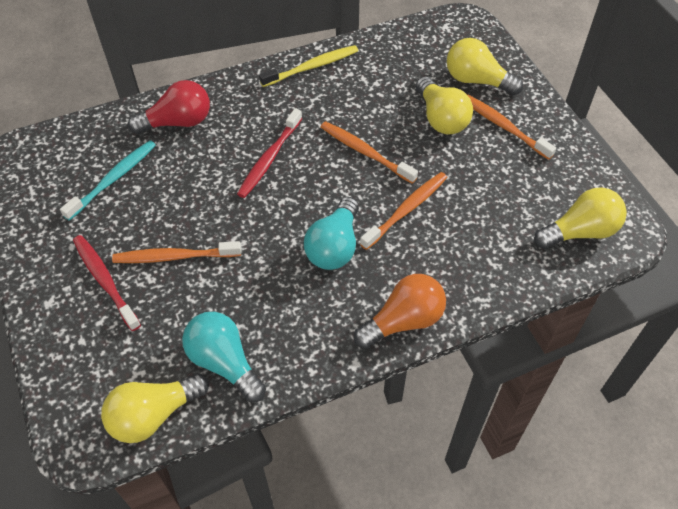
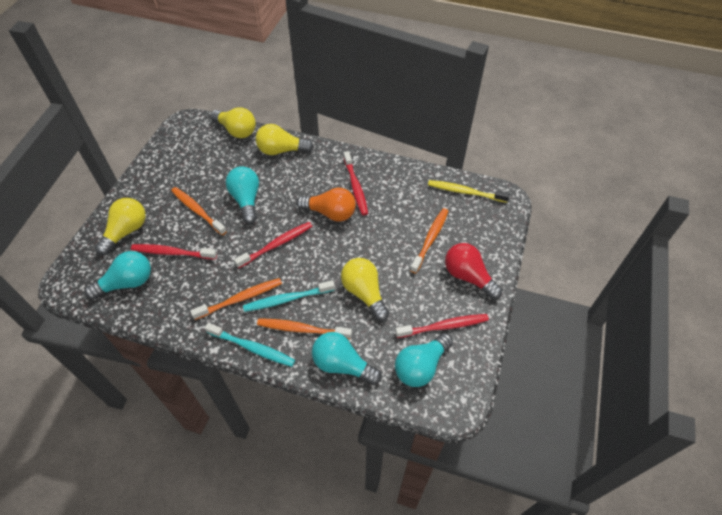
red toothbrush: [73,235,141,331] [237,108,302,198] = 2 -> [131,244,217,260] [234,222,312,268] [344,151,368,215] [395,314,489,338] = 4
turquoise light bulb: [182,312,266,402] [304,197,359,270] = 2 -> [85,251,151,300] [226,166,259,224] [312,332,382,385] [395,333,453,387] = 4
turquoise toothbrush: [60,140,156,221] = 1 -> [205,323,295,367] [243,280,335,312] = 2

